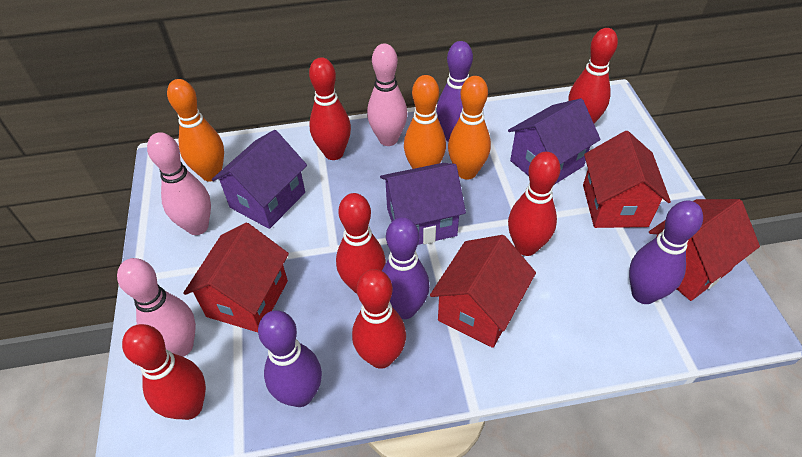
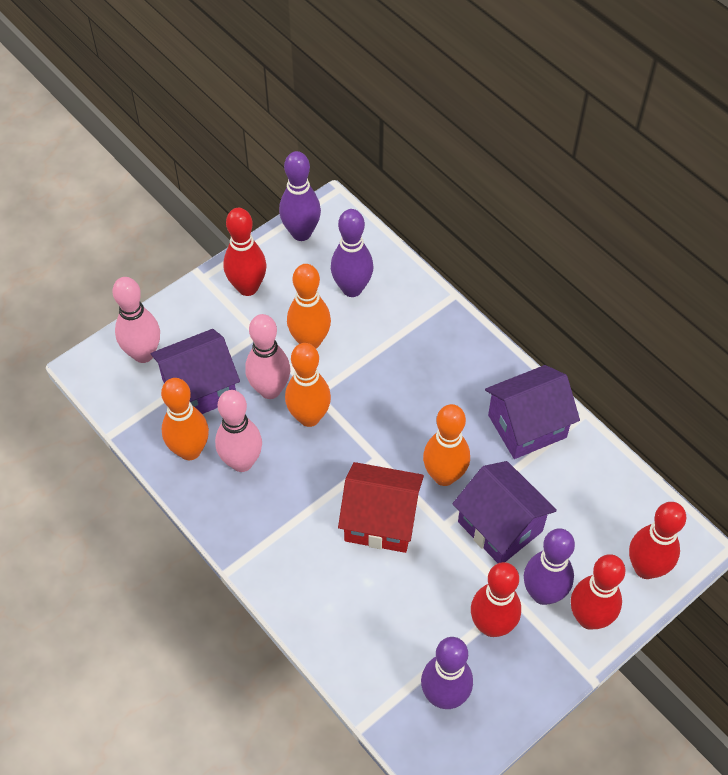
orange bowling pin: [167,79,224,182] [404,75,446,169] [448,76,491,180] = 3 -> [161,378,209,460] [285,343,331,427] [287,264,331,349] [423,404,470,486] = 4
red bowling pin: [122,324,206,420] [309,57,351,160] [336,193,386,294] [352,269,406,369] [508,152,561,256] [568,28,618,123] = 6 -> [224,208,267,296] [471,562,521,637] [571,554,626,630] [629,502,686,579] = 4
red house: [183,223,289,332] [430,235,536,348] [583,131,671,228] [649,199,760,301] = 4 -> [338,462,424,553] = 1

